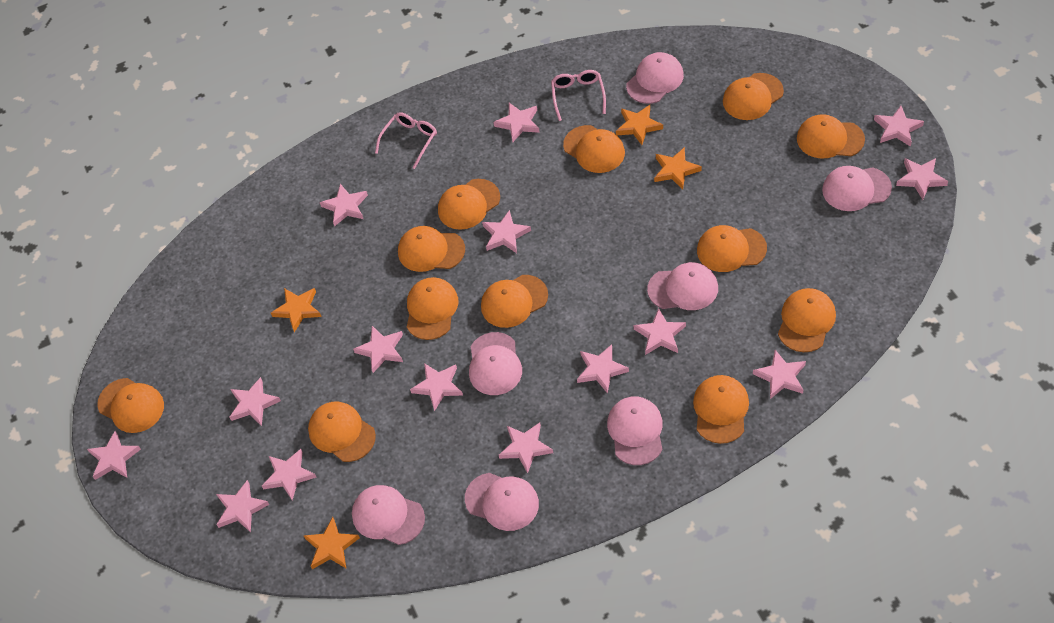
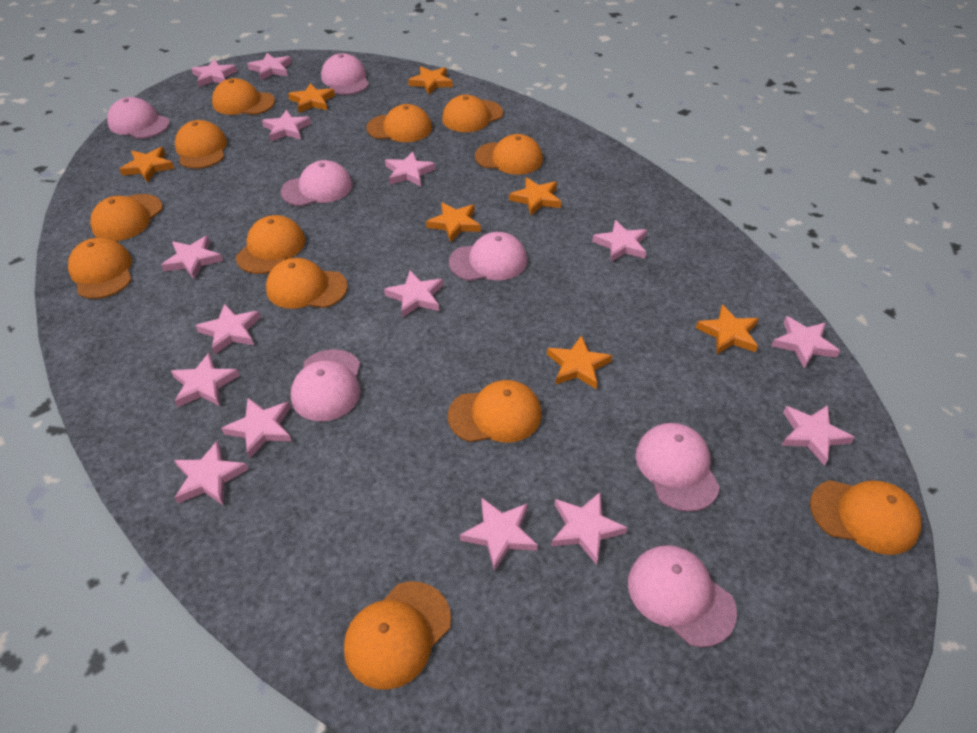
orange star: [271,288,322,332] [304,517,360,569] [616,105,663,145] [654,147,702,190] = 4 -> [119,147,175,183] [288,83,335,113] [408,67,453,94] [426,202,481,242] [509,177,561,215] [547,335,612,389] [696,304,759,354] = 7
pink glasses: [375,112,437,169] [551,70,606,121] = 2 -> none = 0

